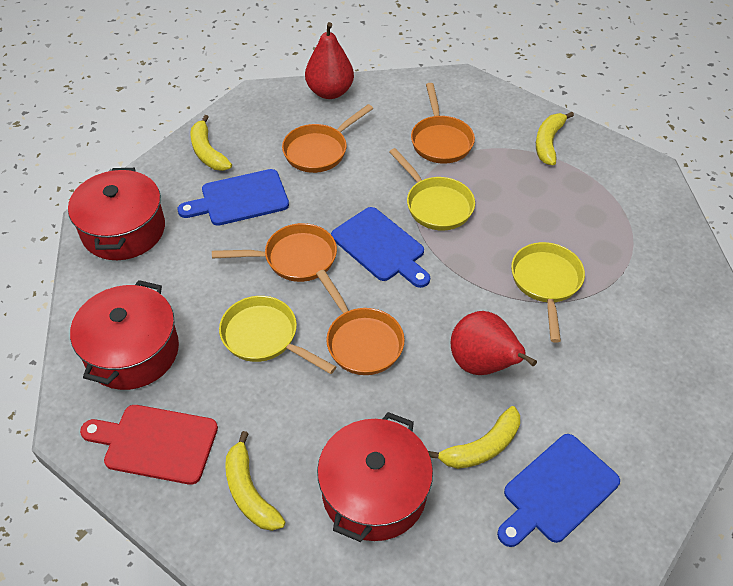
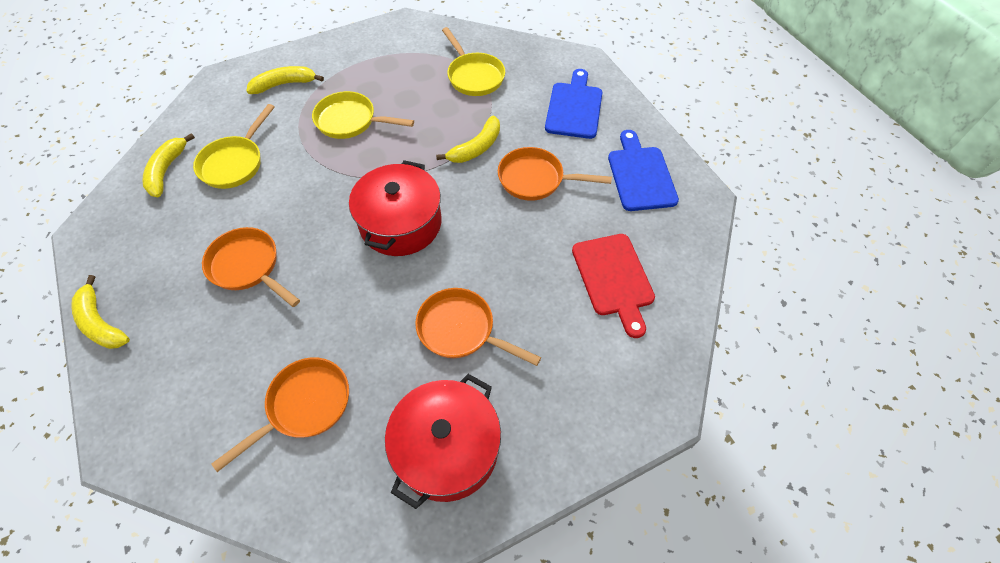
blue cutting board: [178,169,289,226] [331,207,430,288] [497,434,620,547] = 3 -> [545,69,603,139] [608,130,679,211] = 2
red pear: [305,22,354,99] [450,311,537,375] = 2 -> none = 0
red pot: [68,168,165,260] [70,280,179,390] [317,412,433,542] = 3 -> [349,160,442,256] [385,374,501,509] = 2

